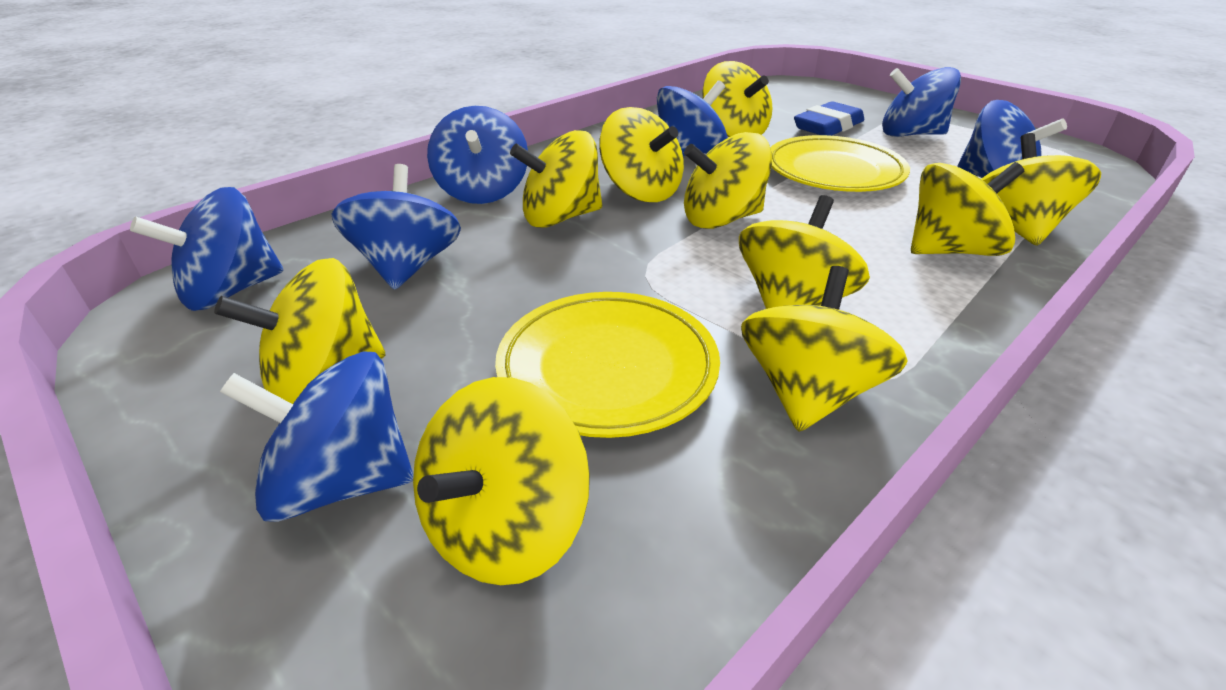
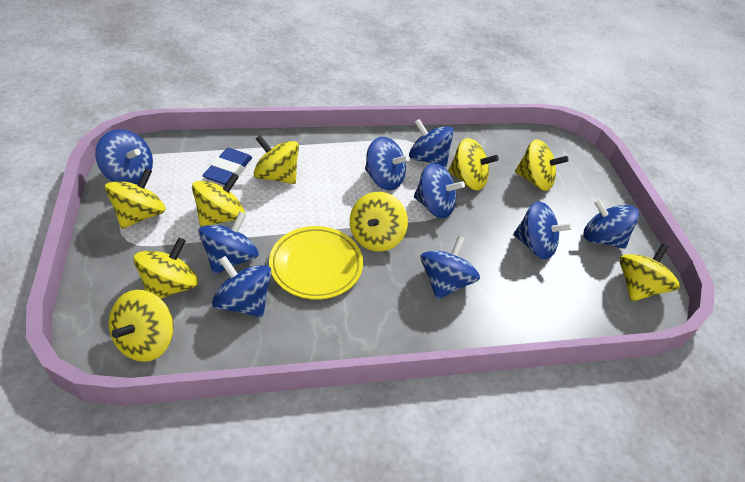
blue spinning top: [130,187,284,311] [220,351,413,522] [331,164,461,290] [427,106,528,204] [657,80,728,156] [882,67,961,137] [958,100,1067,178] = 7 -> [95,129,153,185] [199,212,259,274] [212,256,272,317] [365,137,410,190] [409,119,454,167] [414,163,465,218] [420,236,480,300] [513,201,573,259] [583,198,639,249] = 9
yellow plate: [495,292,720,438] [770,135,910,192] = 2 -> [269,226,363,300] = 1
yellow spinning top: [214,258,385,404] [413,377,590,585] [510,130,602,228] [599,107,684,202] [684,132,772,229] [702,61,773,137] [739,195,870,309] [741,266,908,432] [911,162,1024,256] [981,133,1101,246] = 10 -> [105,168,166,229] [109,290,173,362] [133,238,199,299] [192,173,245,227] [253,135,299,184] [350,192,408,252] [448,138,499,191] [515,139,569,191] [619,244,680,302] = 9

